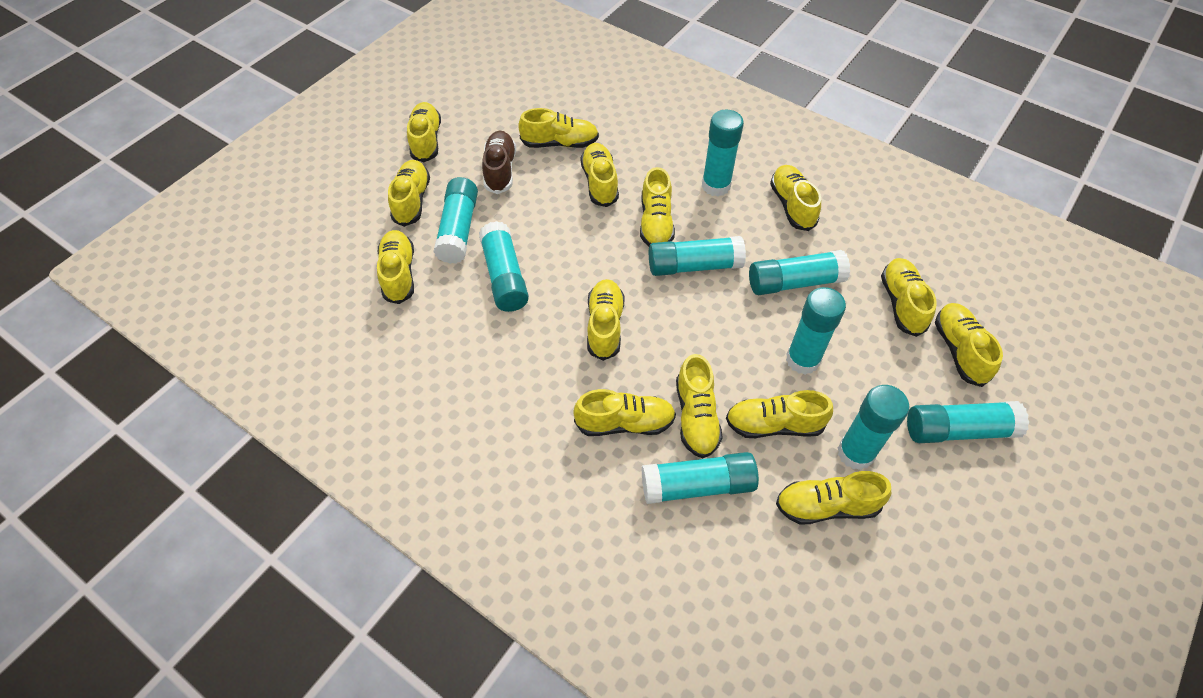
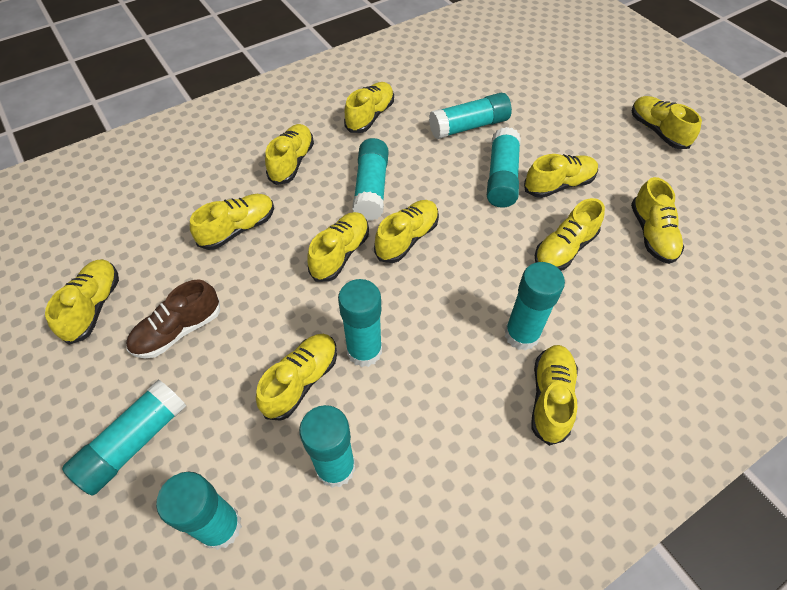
turquoise glue stick: [433,177,478,264] [479,221,529,312] [642,452,759,504] [649,236,746,276] [702,109,744,197] [749,250,850,295] [786,287,846,375] [837,385,909,470] [907,401,1029,443] = 9 -> [62,379,186,496] [156,472,242,550] [299,405,355,488] [338,279,382,367] [352,138,389,221] [429,93,512,139] [487,127,521,208] [505,262,565,351] = 8
yellow shoe: [377,230,414,304] [388,160,430,227] [407,102,441,162] [518,108,599,148] [573,389,676,436] [580,143,619,207] [587,279,625,361] [640,167,675,246] [676,354,723,458] [726,390,833,438] [770,165,821,231] [776,471,891,524] [881,258,937,337] [935,303,1003,387] = 14 -> [45,259,119,345] [190,194,274,250] [256,334,337,421] [265,124,314,185] [307,212,369,282] [344,82,394,133] [374,200,439,263] [524,154,598,198] [531,345,578,446] [535,198,605,271] [631,177,684,264] [632,96,702,149] = 12

